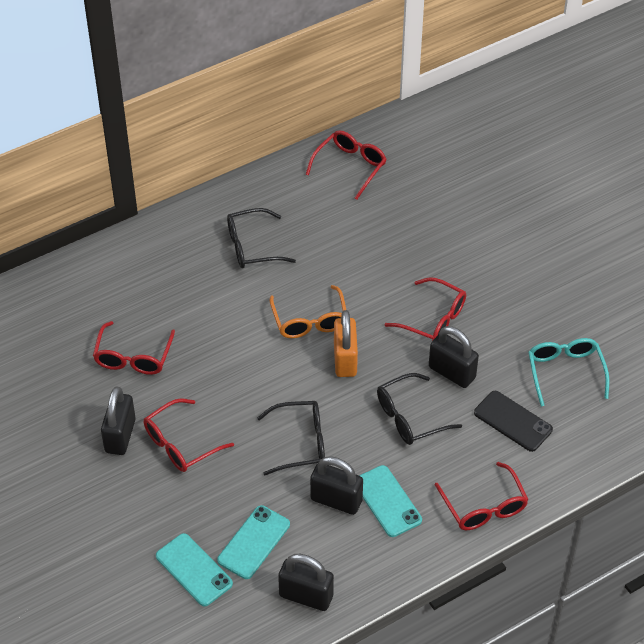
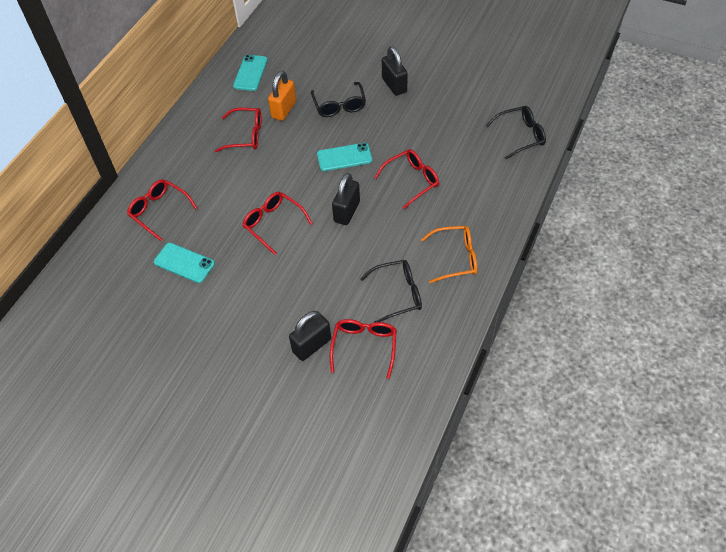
black padlock: [101,387,136,455] [278,554,334,611] [310,456,363,515] [429,326,479,388] = 4 -> [289,311,331,361] [332,173,360,225] [382,46,408,96] = 3
black phone: [474,391,553,452] = 1 -> none = 0
turquoise glasses: [528,338,609,406] = 1 -> none = 0

